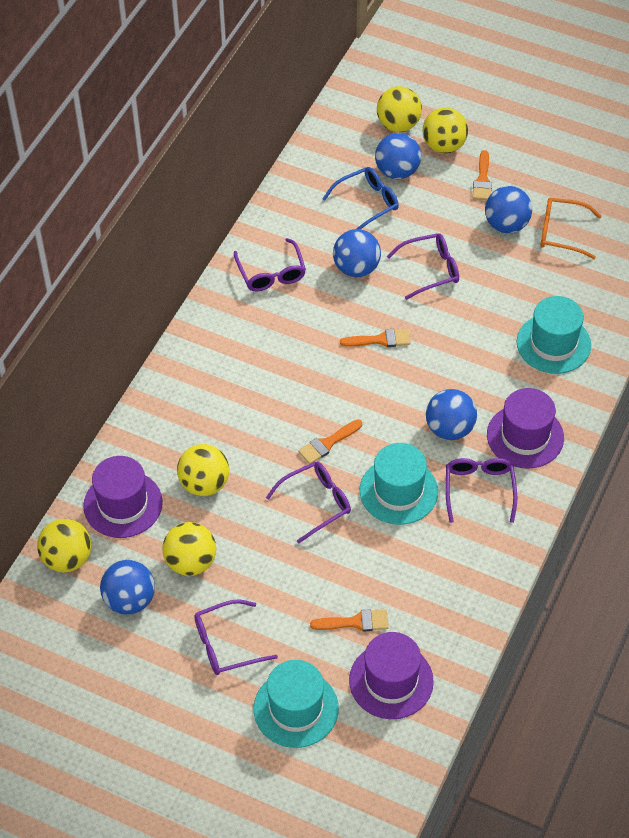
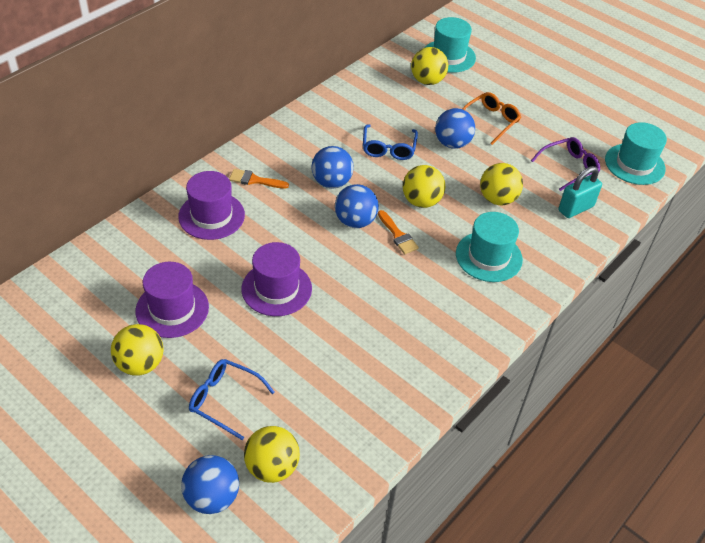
blue ball: [100,560,155,615] [333,229,381,277] [375,133,421,179] [426,389,477,440] [485,186,532,233] = 5 -> [181,455,239,514] [311,146,354,188] [335,184,379,228] [435,108,475,149] = 4
blue glasses: [322,167,399,229] = 1 -> [189,359,275,440] [363,124,418,160] = 2
orange brush: [298,419,362,464] [310,609,388,632] [340,329,410,347] [473,150,492,200] = 4 -> [229,169,289,189] [378,210,419,254] = 2
purple glasses: [194,599,278,675] [234,238,306,291] [266,462,351,544] [387,233,459,300] [445,458,517,523] = 5 -> [531,137,600,191] = 1
turquoise padlock: none = 0 -> [558,166,602,218] = 1

